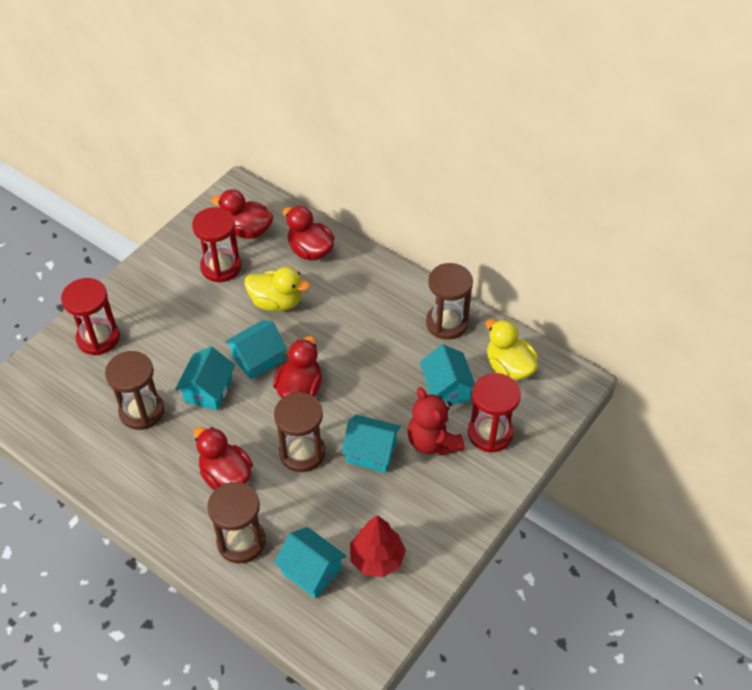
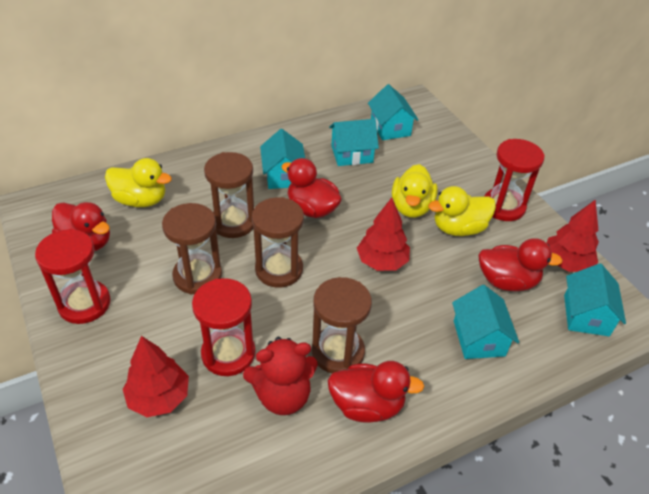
red tree: [350,515,406,577] = 1 -> [123,336,189,417] [357,198,410,271] [546,200,599,272] = 3
yellow duck: [245,267,310,311] [486,319,538,381] = 2 -> [105,158,172,207] [392,164,438,218] [428,186,496,236] = 3

